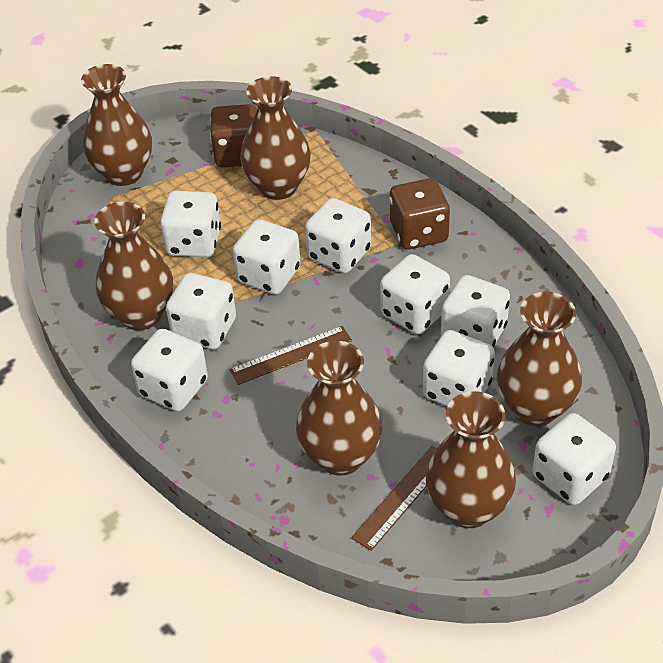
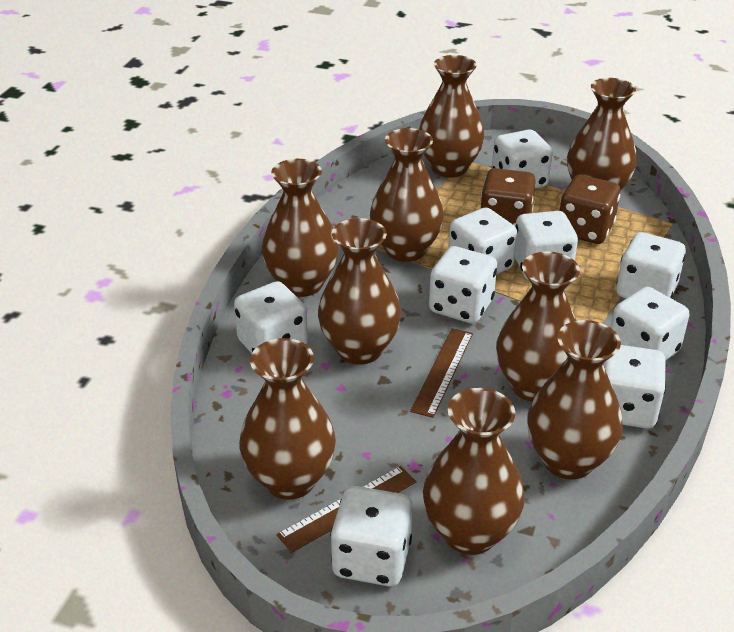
brown vase: [81,64,152,186] [94,202,173,330] [240,76,311,200] [296,341,382,476] [426,391,516,528] [497,292,582,426] = 6 -> [239,338,336,500] [261,159,339,297] [318,218,401,365] [370,128,444,262] [419,55,484,178] [423,388,525,555] [496,251,580,402] [527,320,623,479] [567,78,637,191] = 9

